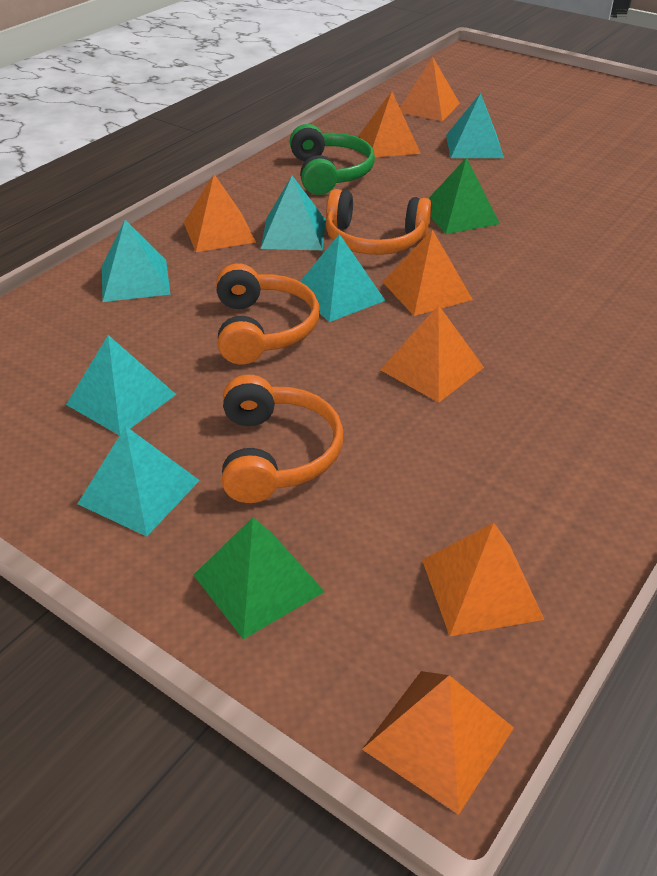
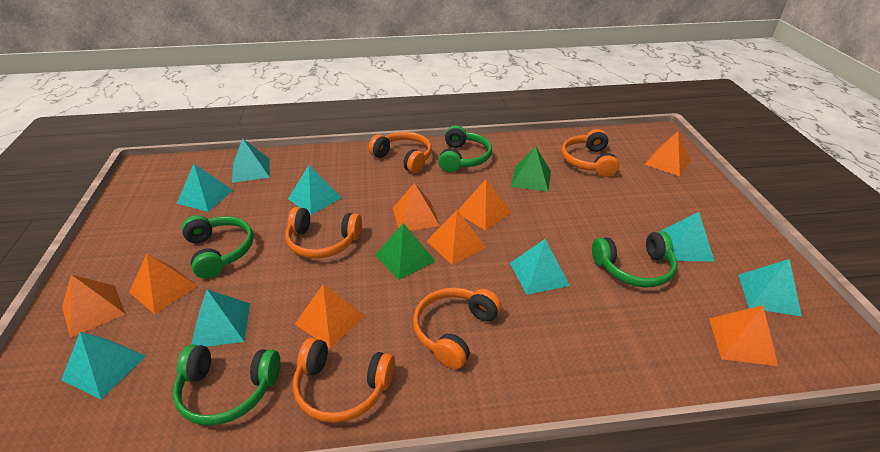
green headphones: [290,124,375,195] = 1 -> [173,345,281,425] [181,215,253,278] [438,125,492,172] [592,231,677,287] = 4
orange headphones: [216,263,320,365] [222,374,343,503] [326,189,432,255] = 3 -> [285,207,362,258] [293,338,395,423] [368,132,432,173] [413,287,502,369] [561,129,619,177] = 5
orange pyramid: [184,174,256,252] [359,91,421,157] [362,671,514,815] [380,305,484,403] [383,229,473,316] [400,57,460,121] [422,523,544,636] = 7 -> [62,275,125,338] [129,254,198,314] [295,284,365,348] [393,183,440,231] [427,210,486,265] [458,179,512,231] [644,131,691,176] [709,305,778,366] = 8
turquoise pyramid: [66,335,176,435] [78,426,200,537] [102,220,170,302] [261,176,326,250] [300,234,386,322] [446,93,504,158] = 6 -> [61,332,146,399] [177,164,233,212] [191,289,250,347] [232,138,270,183] [288,165,342,215] [510,239,570,295] [661,212,715,262] [739,259,802,316] = 8

